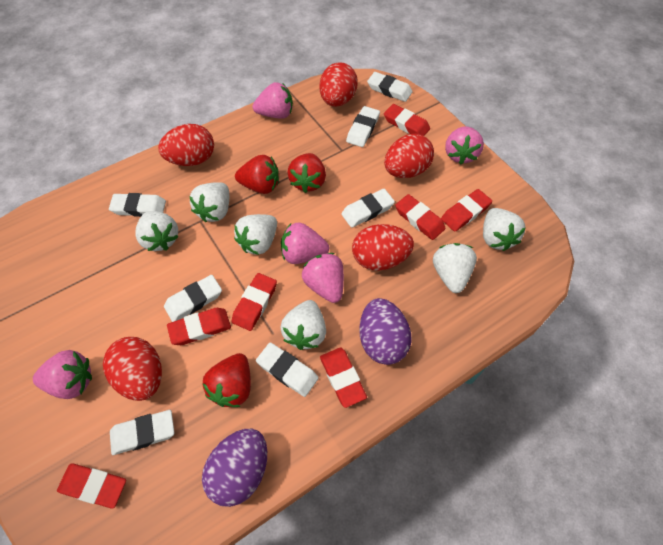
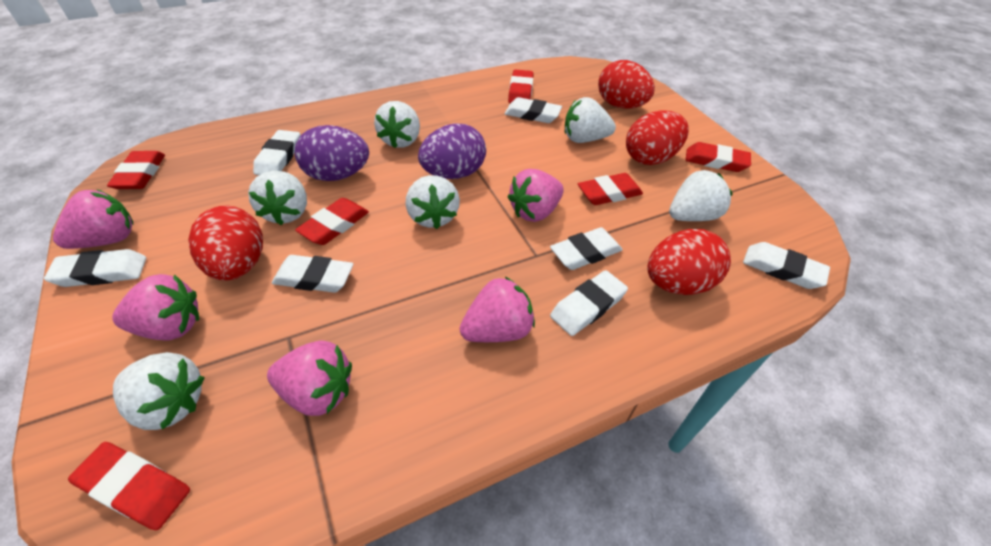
red egg: [103,337,162,401] [158,124,214,166] [319,63,358,107] [352,224,414,271] [384,134,434,178] = 5 -> [188,206,263,281] [598,60,655,109] [626,110,689,165] [647,229,731,295] = 4
red eraser: [57,463,126,509] [167,308,231,345] [232,273,277,331] [320,348,367,408] [384,104,430,136] [395,194,446,240] [441,189,492,232] = 7 -> [68,442,190,530] [107,151,165,189] [295,198,369,245] [508,70,534,103] [578,173,643,205] [685,142,751,172] = 6
red strawberry: [203,353,251,407] [235,155,279,194] [287,153,326,193] = 3 -> none = 0

